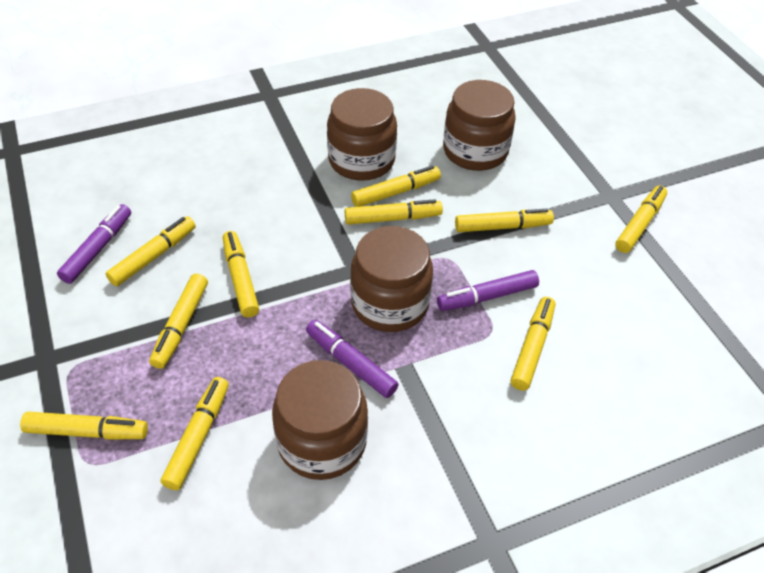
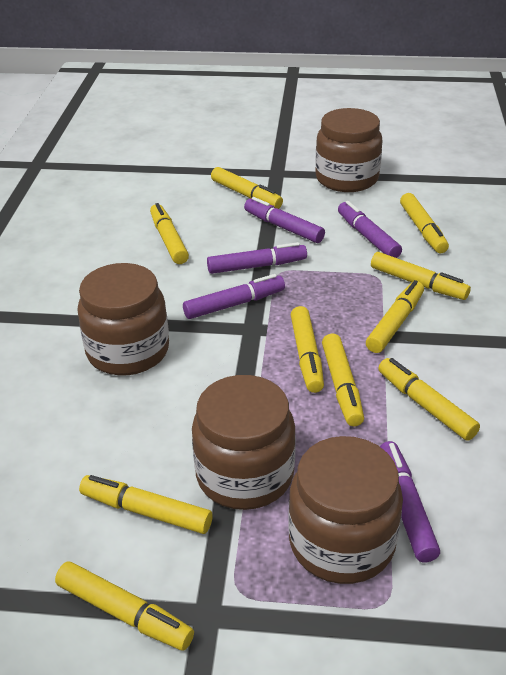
purple marker: [57,204,131,284] [306,320,399,398] [437,270,539,311] = 3 -> [183,274,285,319] [207,242,307,274] [244,197,325,243] [338,201,402,258] [380,441,440,562] = 5

